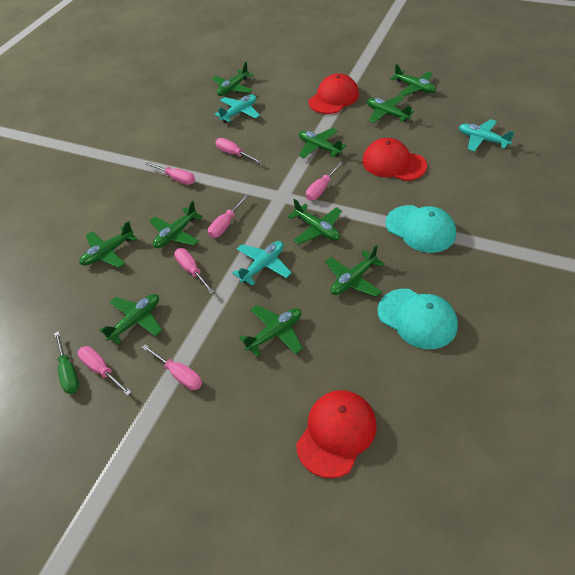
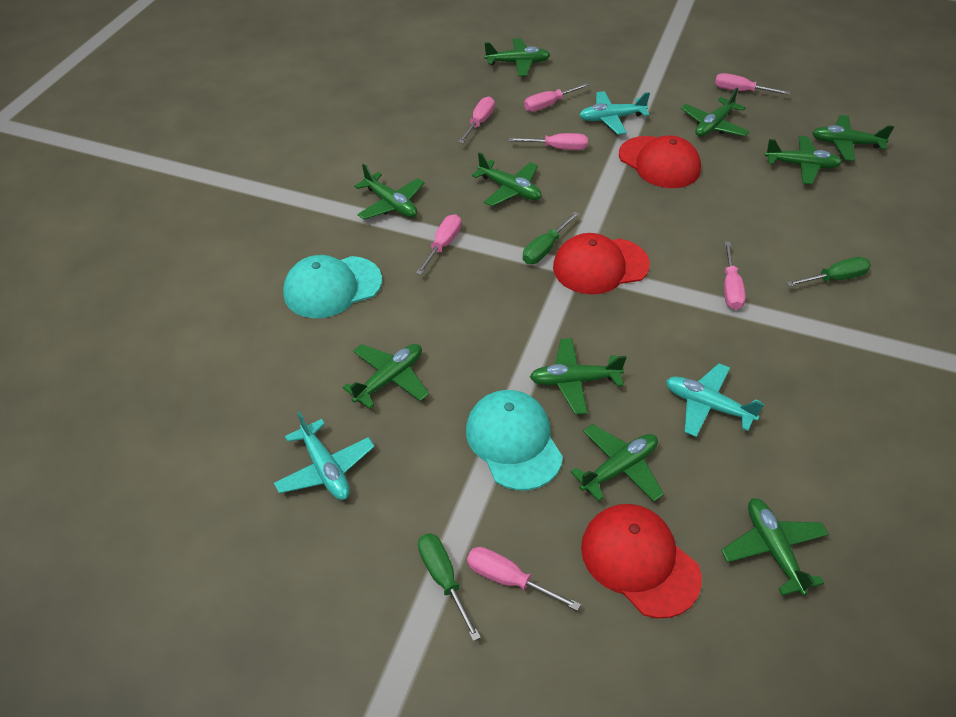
green screwdriver: [54,331,79,394] = 1 -> [418,533,481,641] [523,212,579,264] [787,257,871,287] = 3

